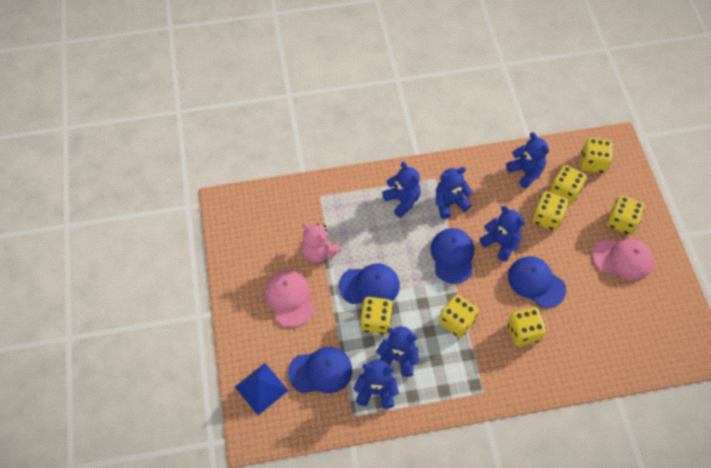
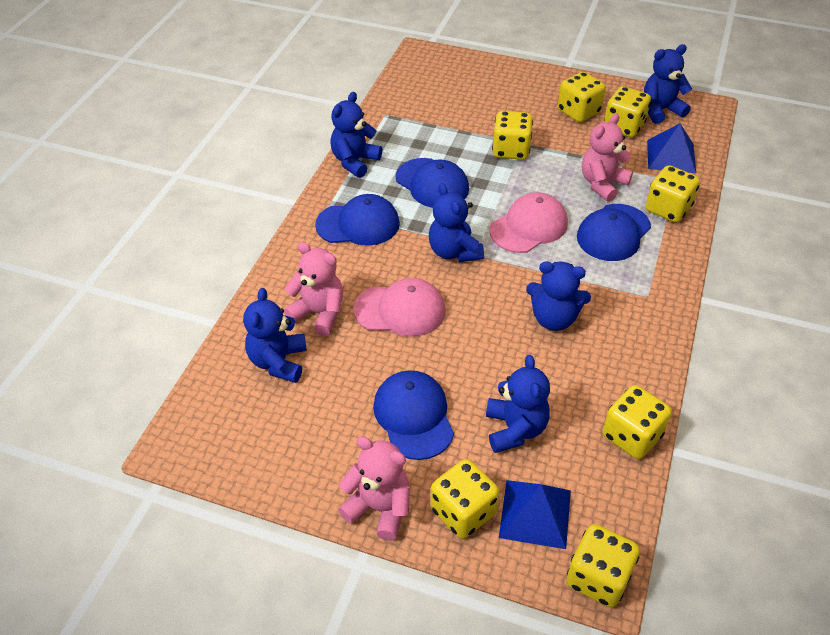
blue pyramid: [235,363,289,415] = 1 -> [499,480,571,549] [647,123,696,173] = 2
pink teddy bear: [302,223,342,263] = 1 -> [284,242,343,336] [338,436,410,541] [582,114,633,202] = 3

